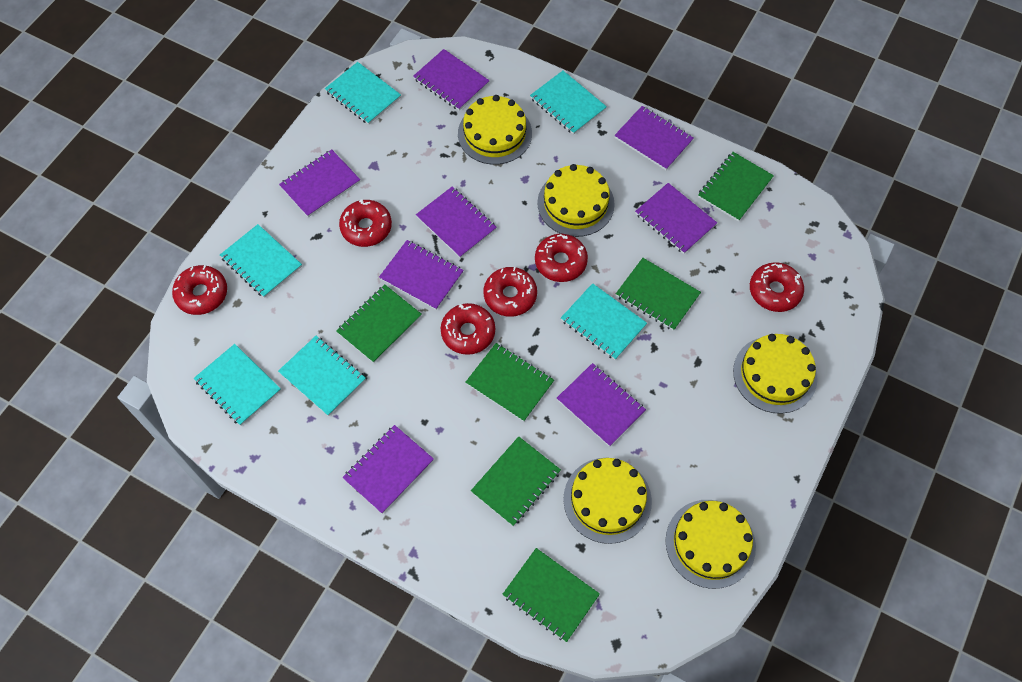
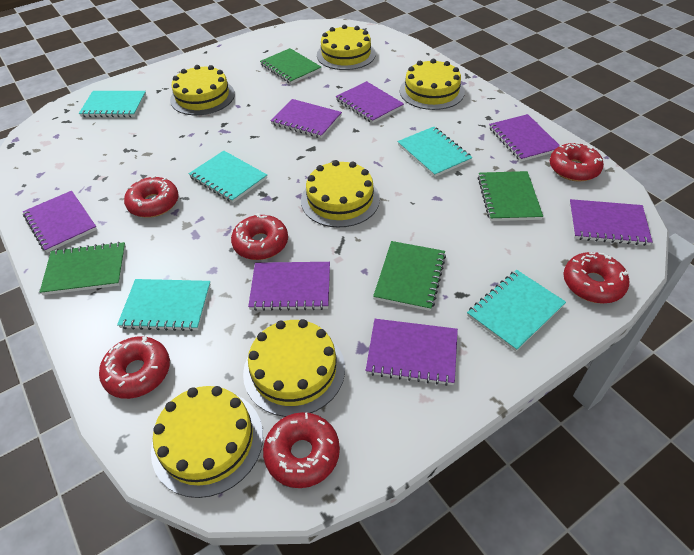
green notebook: [336,284,422,363] [466,343,554,422] [471,436,561,526] [502,548,600,642] [616,258,701,331] [698,152,774,222] = 6 -> [40,242,126,295] [260,48,321,84] [373,241,446,311] [478,171,543,221] = 4
purple notebook: [279,149,360,217] [342,425,434,514] [379,240,464,310] [413,49,490,111] [416,186,497,258] [557,363,646,447] [614,106,694,170] [635,183,717,254] = 8 -> [23,191,97,253] [248,262,330,311] [270,99,342,138] [336,81,404,123] [366,319,458,386] [489,114,559,161] [569,199,652,246] = 7
turquoise notebook: [194,344,281,426] [220,224,302,298] [278,336,366,416] [325,62,401,125] [530,71,607,135] [561,283,647,360] = 6 -> [79,91,146,117] [117,279,211,331] [189,151,267,203] [397,127,473,177] [467,270,566,352] = 5
yellow cake: [458,95,532,165] [537,164,615,237] [563,458,652,544] [665,500,756,589] [733,334,818,414] = 5 -> [151,386,263,498] [170,65,235,115] [243,319,345,417] [301,160,380,227] [317,25,376,70] [400,59,465,110] = 6

